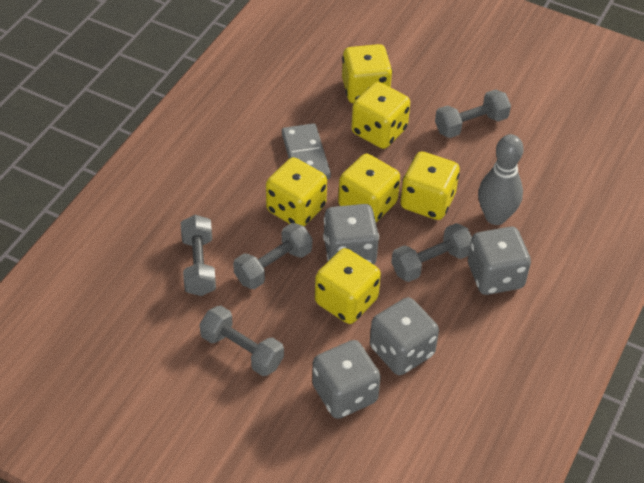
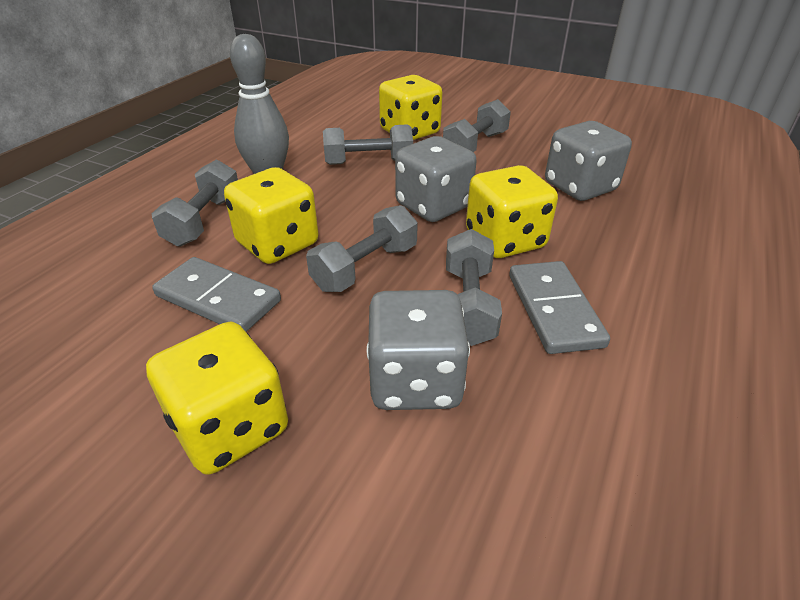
grey dice: [312,340,381,419] [323,204,379,265] [370,297,439,375] [468,226,531,295] = 4 -> [367,290,470,410] [395,136,477,222] [545,121,632,201] = 3
grey domino: [282,123,331,179] = 1 -> [152,257,281,332] [509,261,610,354] = 2
yellow dice: [266,157,327,227] [315,248,381,324] [338,154,400,222] [342,44,392,103] [351,82,410,149] [400,152,460,220] = 6 -> [146,322,288,475] [224,167,318,264] [379,75,442,140] [466,165,558,258] = 4

